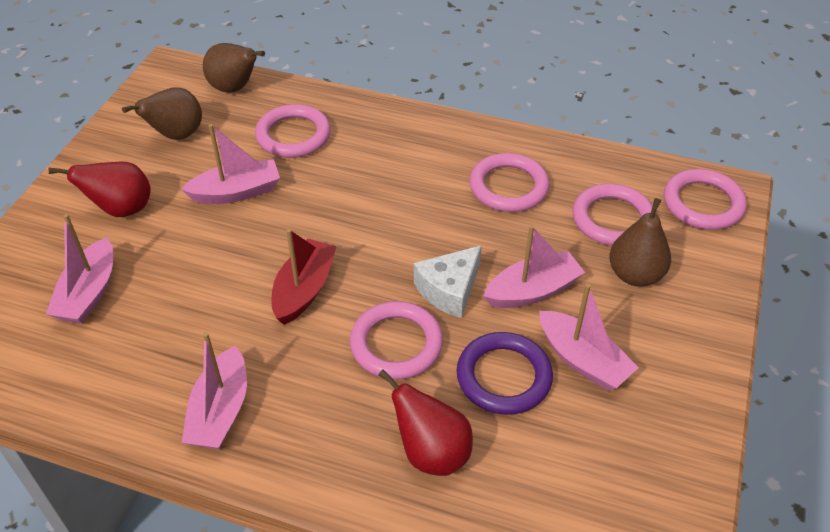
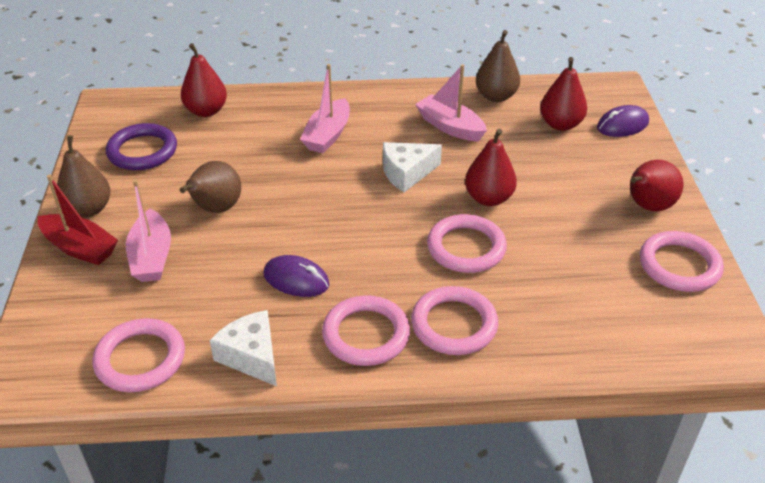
pink boat: [46,214,113,324] [181,124,280,204] [182,332,247,449] [483,225,585,308] [539,284,639,391] = 5 -> [126,180,171,282] [300,64,350,153] [415,64,487,142] = 3
purple mouse: none = 0 -> [264,255,330,297] [597,105,649,137] = 2
red pear: [49,161,151,217] [378,369,473,476] = 2 -> [181,43,227,117] [465,129,517,206] [540,57,587,131] [630,160,683,211] = 4
white cheese: [414,245,482,318] = 1 -> [209,310,277,386] [383,142,442,192] = 2

